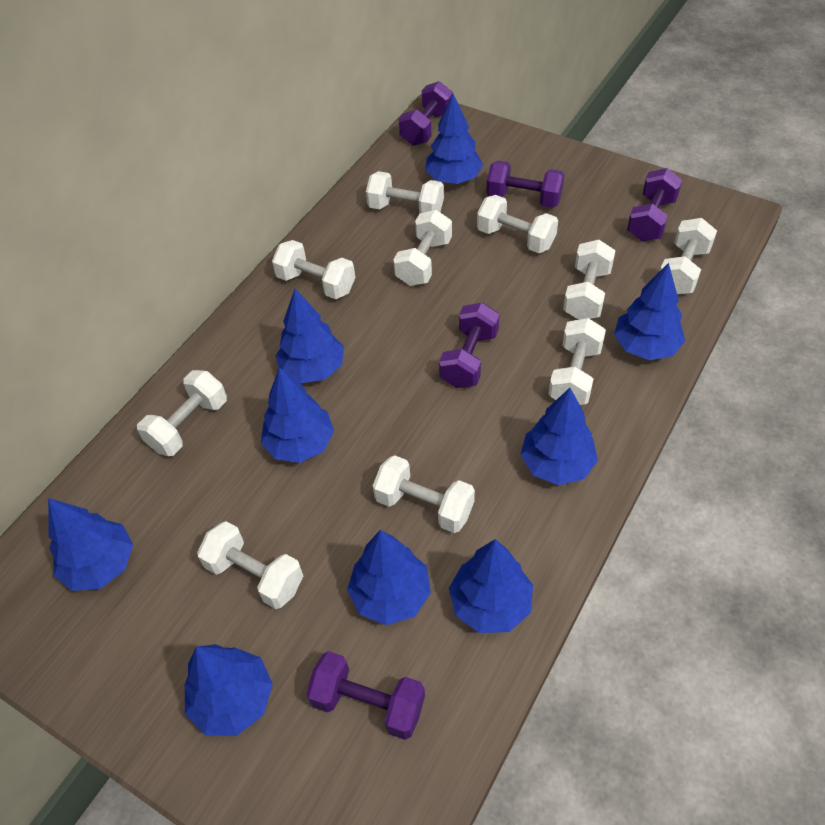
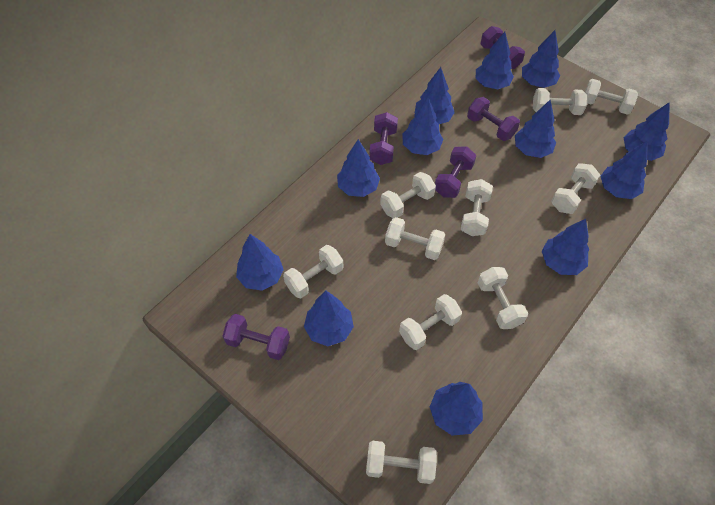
blue tree: [48,498,133,591] [184,644,273,736] [261,367,334,463] [275,289,344,383] [347,530,431,625] [425,94,483,184] [449,539,533,633] [520,388,598,485] [614,263,685,360] = 9 -> [236,234,284,291] [304,291,354,346] [337,139,380,197] [402,97,443,155] [415,67,455,124] [430,382,483,436] [476,32,514,89] [515,100,556,158] [522,30,560,88] [542,219,589,275] [601,141,647,199] [624,102,670,161] = 12

